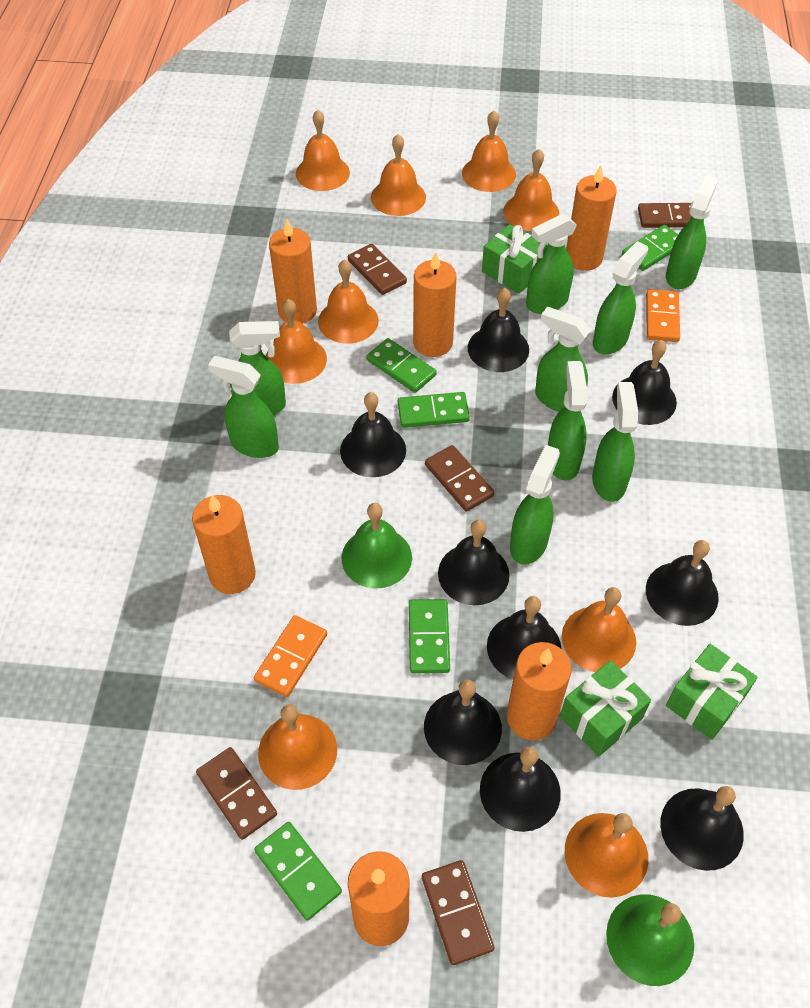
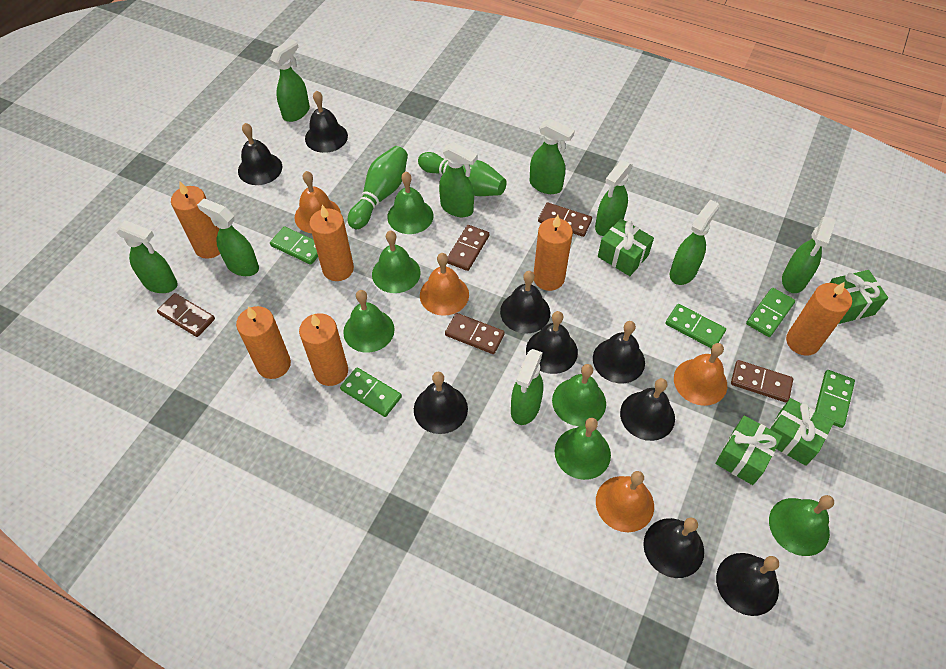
green bell: [341,503,412,588] [606,894,694,986] = 2 -> [343,290,395,353] [372,231,421,293] [387,172,433,234] [552,364,606,426] [555,418,611,480] [769,495,834,556] = 6
green bowling pin: none = 0 -> [348,146,408,229] [418,152,507,196] = 2
green gift: [482,224,547,294] [560,660,651,756] [666,644,758,740] = 3 -> [598,219,654,276] [716,415,782,485] [770,398,834,466] [830,270,888,324] = 4
orange bell: [258,704,337,790] [266,299,327,384] [296,110,350,191] [318,259,379,344] [371,134,426,216] [462,111,516,192] [503,149,559,231] [562,587,636,672] [565,813,648,898] = 9 -> [295,171,341,233] [420,253,469,316] [596,471,654,532] [674,343,727,406] = 4
orange domino: [254,615,327,697] [646,289,680,342] = 2 -> none = 0

